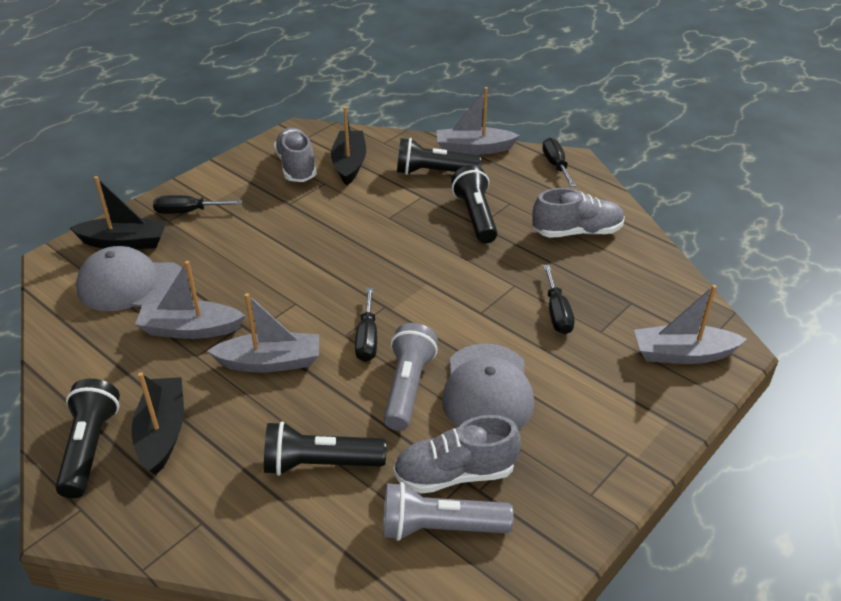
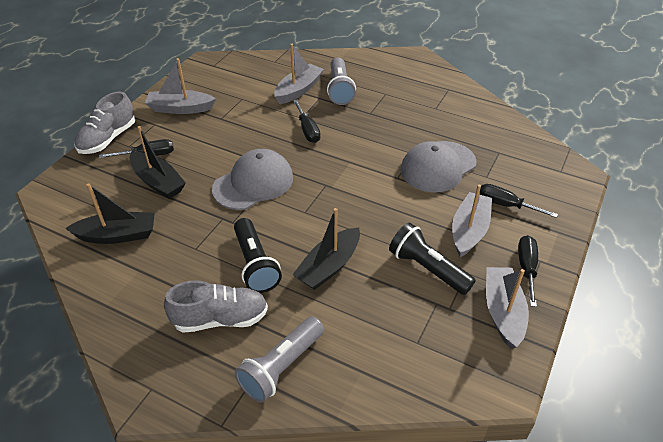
black flashlight: [55,379,120,498] [264,421,386,476] [397,138,481,175] [451,165,498,243] = 4 -> [234,218,282,293] [389,223,476,295] = 2
grey shoe: [274,128,317,182] [393,415,521,494] [532,188,625,238] = 3 -> [75,91,135,154] [164,280,268,333] = 2

